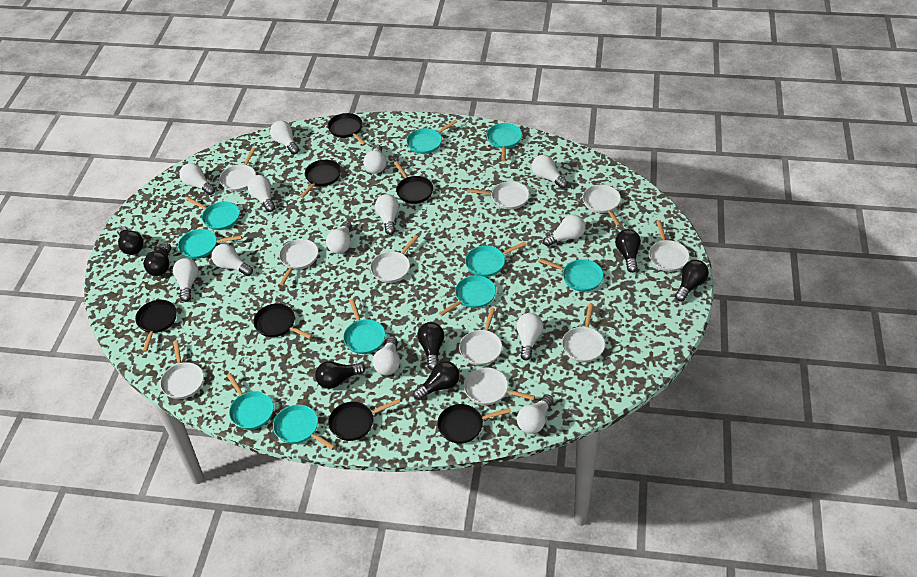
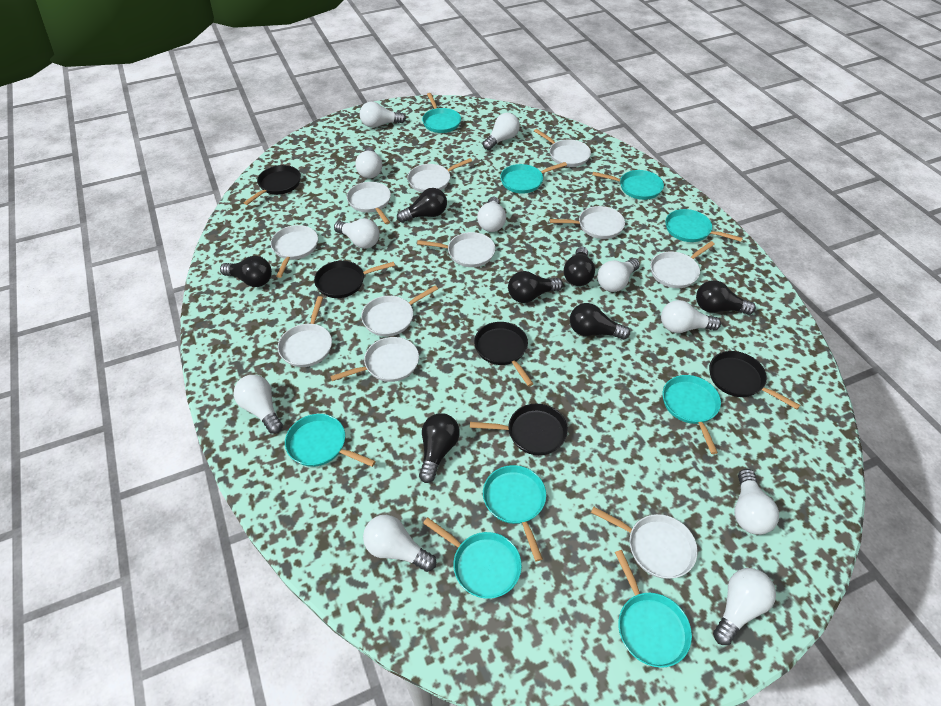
black pan: [135,300,177,352] [253,303,312,339] [300,160,341,198] [328,113,366,145] [328,399,400,441] [394,161,433,204] [437,404,511,444] = 7 -> [244,165,301,205] [314,261,395,298] [470,404,568,455] [474,322,534,386] [709,351,800,409] = 5
turquoise pan: [178,229,242,259] [186,197,240,230] [227,373,274,430] [273,405,335,450] [343,299,385,354] [406,120,457,154] [439,276,496,316] [465,241,527,277] [486,123,522,161] [539,258,604,292] = 10 -> [285,414,376,467] [422,93,461,133] [423,517,522,599] [483,465,546,561] [500,162,567,194] [592,170,664,200] [615,550,692,668] [663,375,721,454] [665,209,743,242] = 9
white light bulb: [173,258,199,302] [180,163,215,195] [212,244,253,276] [247,175,275,212] [270,120,299,154] [326,221,352,254] [364,145,387,173] [373,336,400,375] [375,194,399,235] [516,313,543,360] [517,395,554,434] [532,155,568,189] [543,214,586,247] = 13 -> [234,375,283,434] [334,219,380,249] [355,147,382,178] [360,102,406,128] [363,515,436,572] [477,197,506,232] [483,113,520,150] [598,258,640,292] [661,300,721,333] [713,568,776,645] [734,469,779,535] = 11
white pan: [160,340,204,399] [219,147,256,191] [279,239,318,285] [370,235,418,283] [459,308,502,366] [464,367,535,405] [467,181,529,209] [562,304,605,362] [582,185,621,226] [649,220,689,272] = 10 -> [271,225,318,278] [278,296,332,367] [330,337,419,382] [347,182,391,224] [361,286,438,337] [407,158,472,192] [417,232,495,267] [534,129,591,167] [550,206,625,239] [591,507,698,579] [650,241,715,288] = 11

